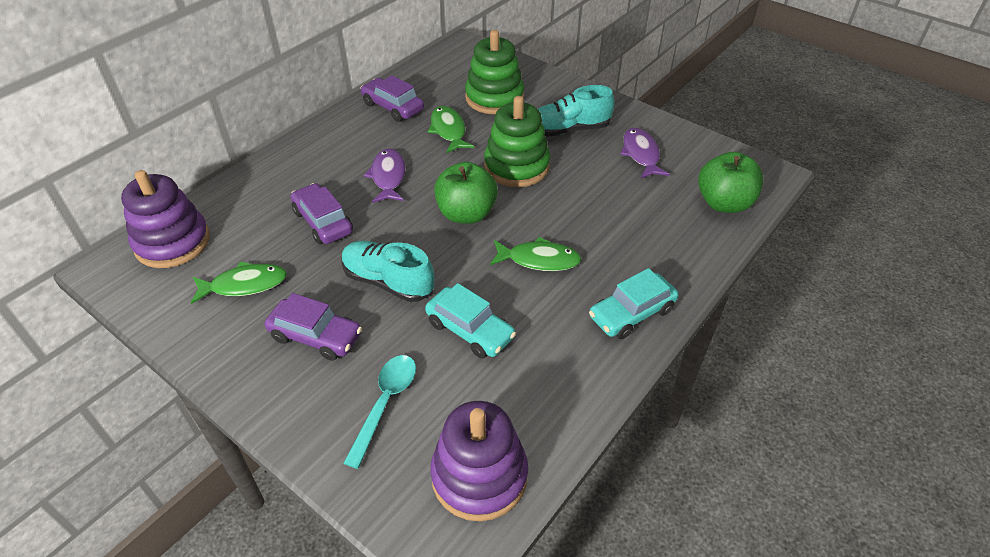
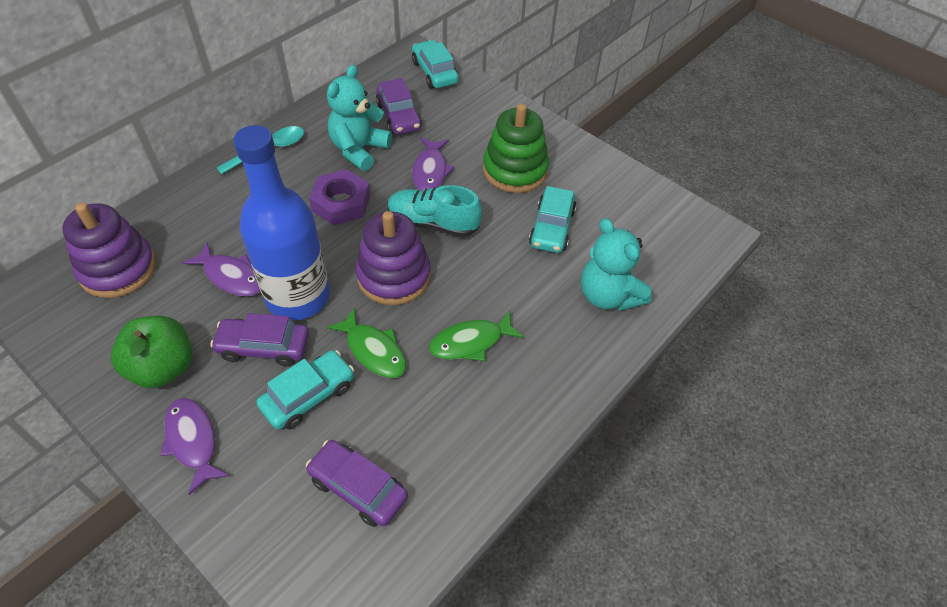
blue bottle: none = 0 -> [233,125,330,320] = 1
green apple: [434,162,498,224] [698,152,764,213] = 2 -> [111,316,192,388] = 1
green fish: [191,262,287,304] [428,106,474,153] [490,237,582,271] = 3 -> [327,308,406,378] [429,310,524,361] = 2
green stacking toy: [465,30,524,114] [484,96,550,187] = 2 -> [483,103,549,193] = 1
purple fish: [364,149,406,203] [620,128,670,179] = 2 -> [160,398,229,495] [183,243,260,296] [412,138,454,191] = 3
purple nut: none = 0 -> [309,169,370,225] = 1
turquoise car: [425,283,516,359] [589,268,679,339] = 2 -> [256,350,354,429] [412,40,459,88] [529,186,576,253] = 3
turquoise shoe: [342,241,434,302] [538,85,615,136] = 2 -> [387,185,482,237] = 1
turquoise teddy bear: none = 0 -> [327,65,392,171] [581,218,652,311] = 2

